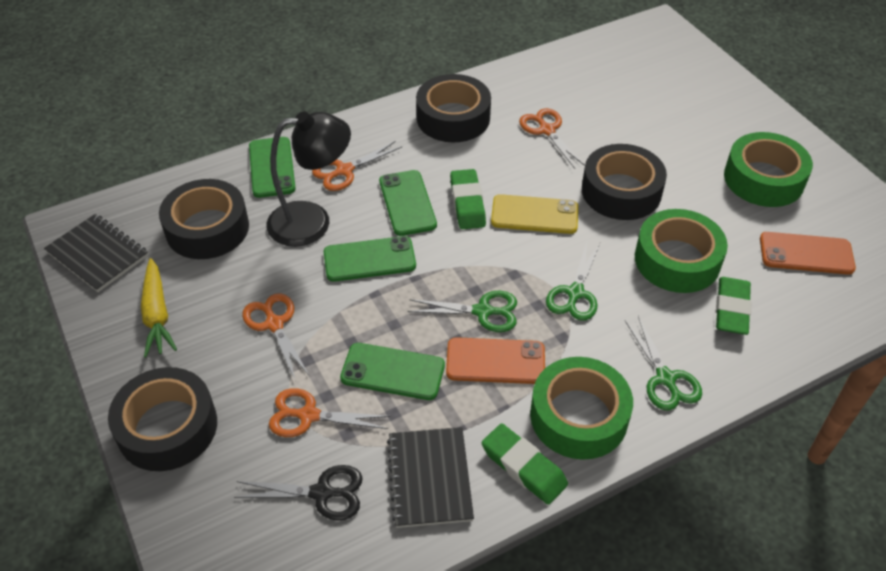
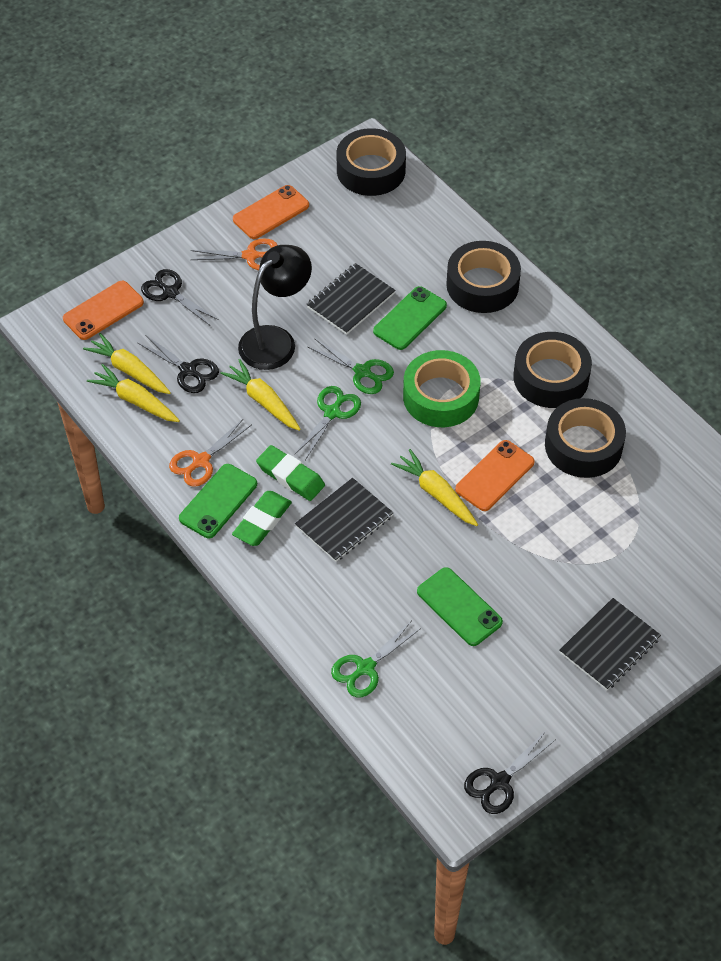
black notebook: [44,214,148,292] [387,427,474,528] = 2 -> [295,478,393,562] [307,263,396,335] [560,598,661,690] = 3
black scissors: [234,465,363,521] = 1 -> [138,335,219,393] [141,269,219,326] [464,731,556,814] = 3
green eraser: [450,169,486,229] [482,423,568,505] [716,277,751,335] = 3 -> [232,491,292,546] [256,445,325,501] = 2
green phone: [249,137,296,198] [324,236,416,282] [340,343,445,400] [379,170,437,236] = 4 -> [179,464,257,538] [373,286,447,350] [417,567,503,646] = 3
green tape: [530,357,633,460] [635,209,728,293] [724,132,813,207] = 3 -> [403,350,481,427] = 1
orange phone: [446,337,545,384] [760,232,856,275] = 2 -> [63,281,144,340] [233,185,309,239] [455,440,535,511] = 3
orange scissors: [242,293,309,379] [269,388,391,437] [312,141,402,191] [519,108,585,169] = 4 -> [169,418,251,487] [191,238,277,270] = 2
yellow carrot: [141,258,177,358] = 1 -> [83,333,171,394] [87,364,180,422] [220,359,301,431] [391,449,478,526] = 4
yellow phone: [491,194,578,234] = 1 -> none = 0

